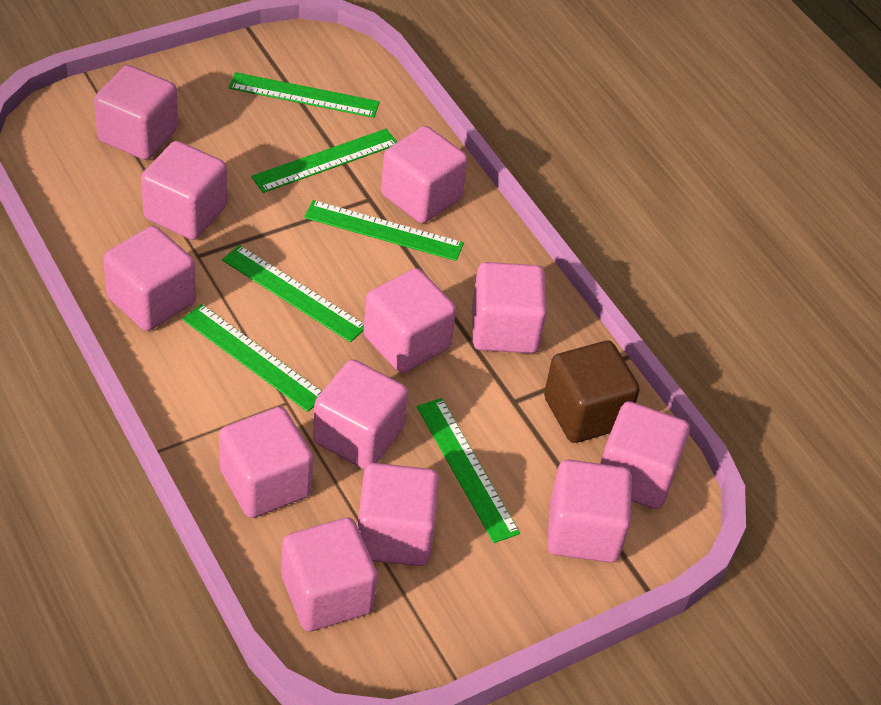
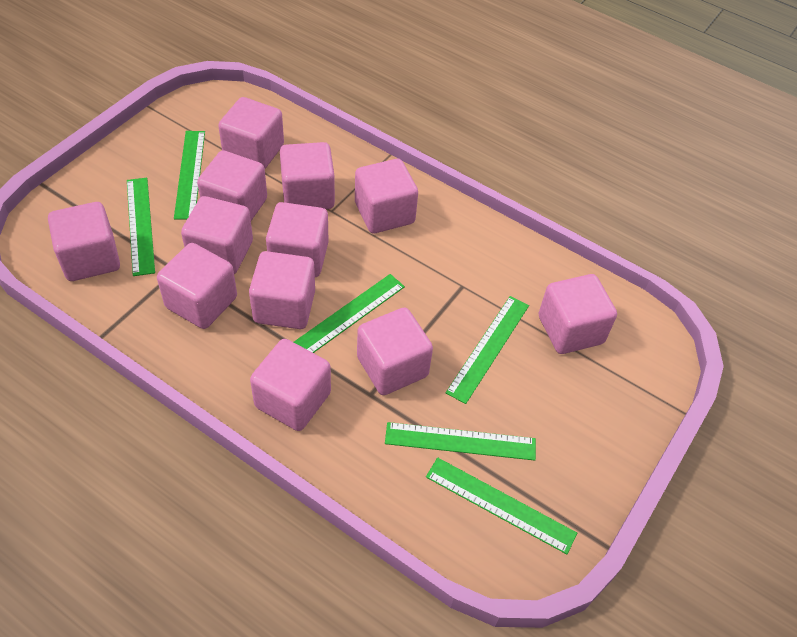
brown cube: [544,341,640,443] = 1 -> none = 0

